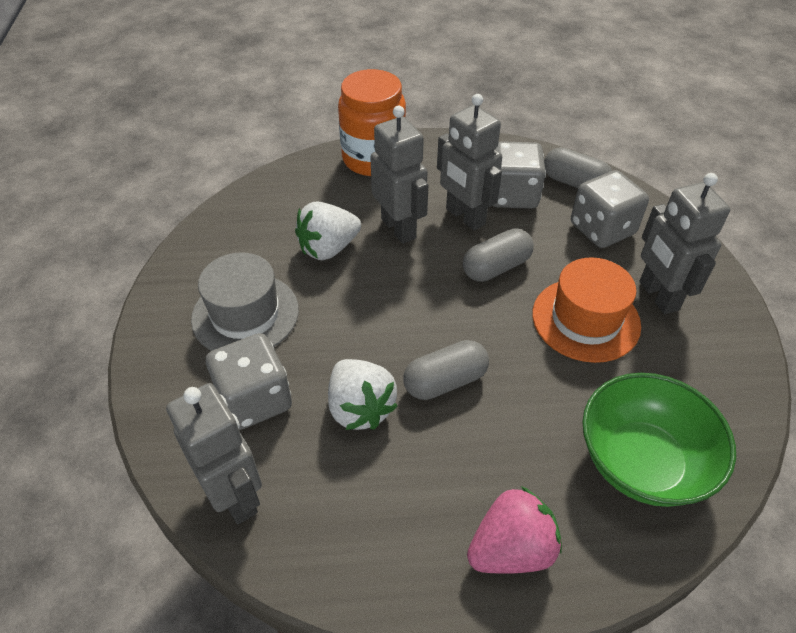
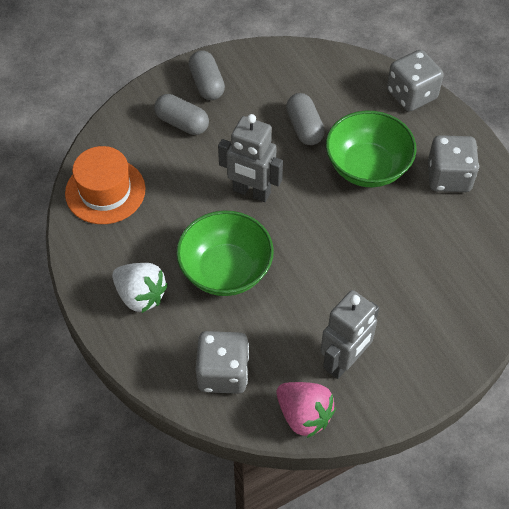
green bowl: [582,373,736,507] = 1 -> [176,211,274,296] [326,111,417,187] = 2
grey hat: [191,252,299,351] = 1 -> none = 0
grey robot: [166,383,262,524] [370,106,428,244] [437,94,502,230] [639,173,730,314] = 4 -> [218,114,283,202] [320,290,379,379] = 2
orange jar: [338,69,406,176] = 1 -> none = 0
white strawberry: [295,201,361,260] [328,359,398,430] = 2 -> [112,263,168,313] = 1

